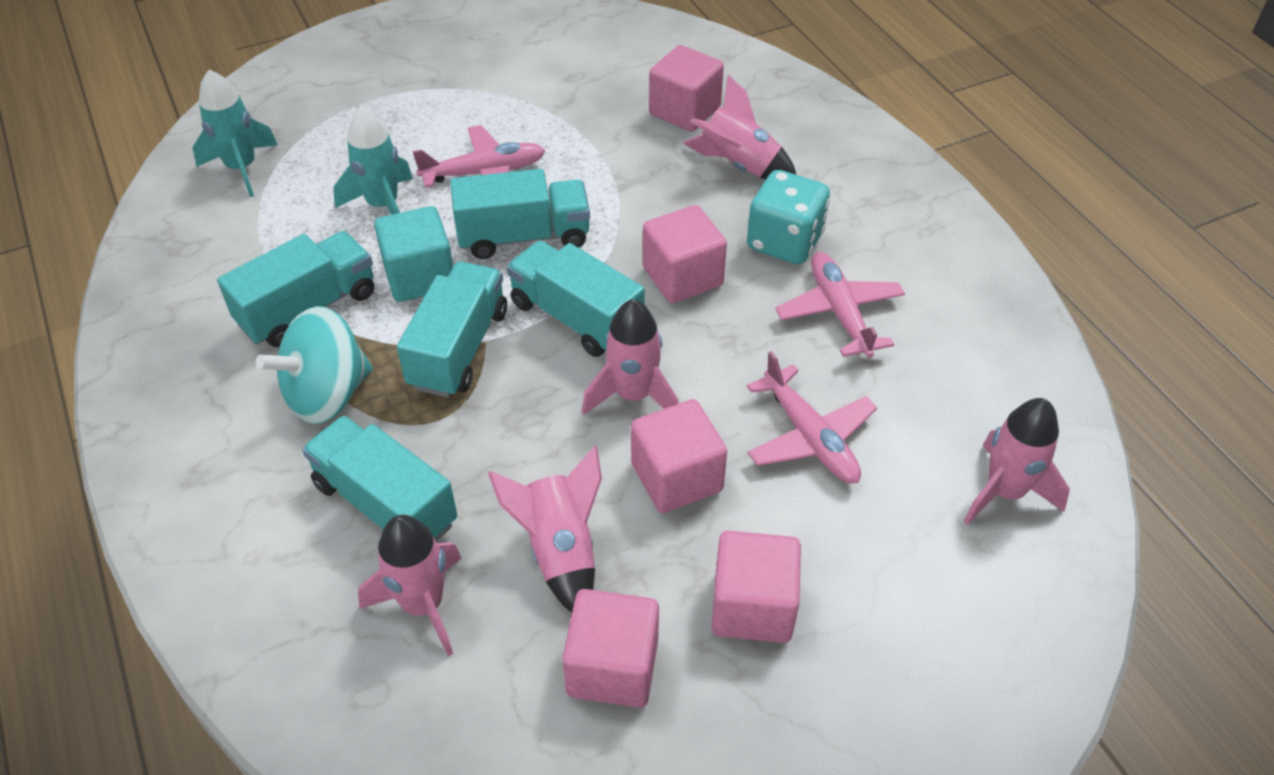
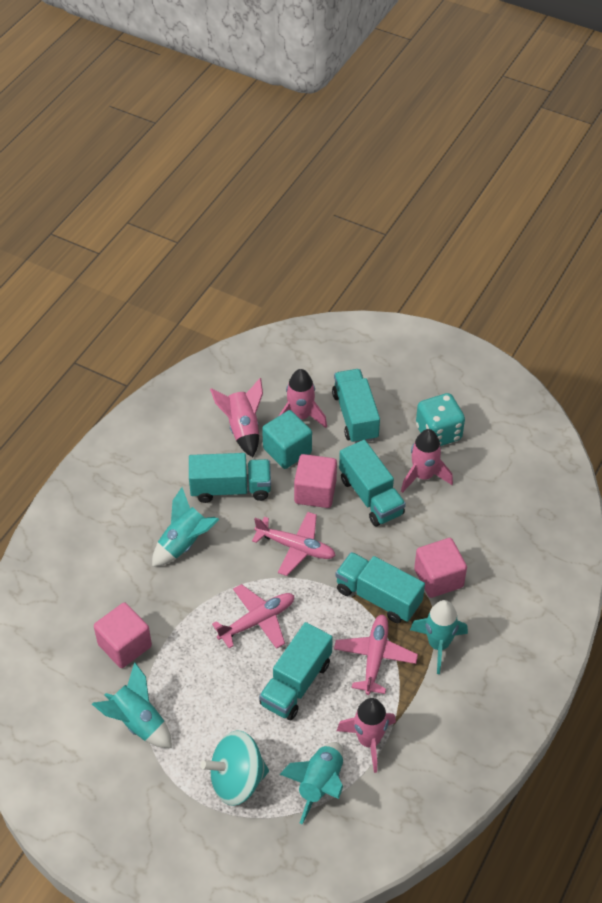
pink cube: [562,589,659,708] [631,399,727,513] [643,205,727,303] [649,45,724,132] [711,531,801,643] = 5 -> [94,603,152,668] [294,454,337,508] [414,538,467,598] = 3
pink rocket: [358,515,462,656] [488,446,602,612] [582,299,679,415] [683,75,796,180] [964,398,1070,525] = 5 -> [210,378,263,457] [279,369,327,428] [337,698,396,773] [401,429,453,493] = 4
turquoise rocket: [192,70,278,197] [333,107,413,215] = 2 -> [92,662,172,748] [152,487,220,567] [279,742,343,824] [410,600,468,674] = 4

